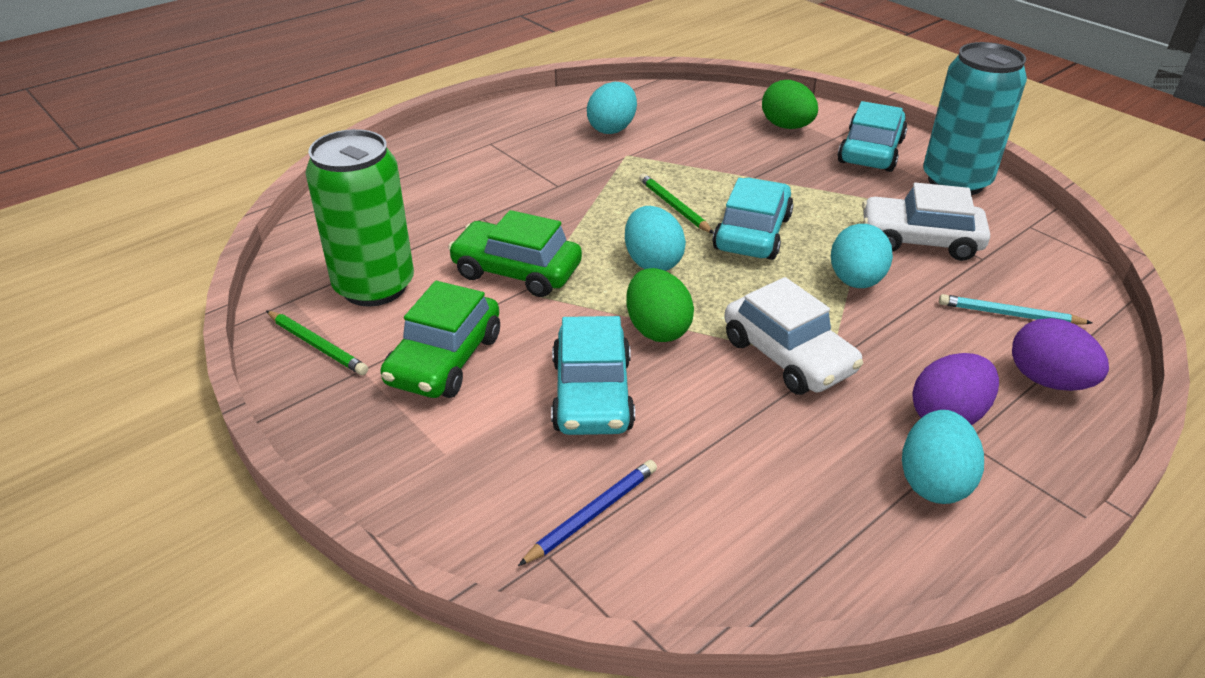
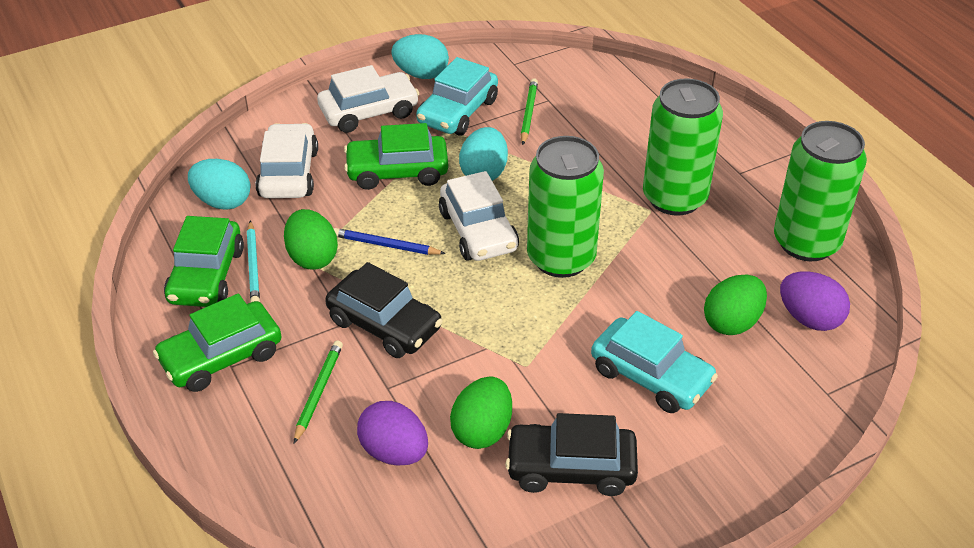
black car: none = 0 -> [325,262,443,358] [505,413,638,496] = 2
green can: [305,129,414,306] = 1 -> [527,136,604,278] [643,78,723,216] [774,121,867,261] = 3
green car: [380,281,500,398] [448,210,582,297] = 2 -> [153,294,282,392] [164,216,244,307] [344,123,448,190] = 3
green egg: [626,268,694,342] [762,80,818,129] = 2 -> [284,209,338,269] [450,376,512,449] [704,274,767,335] = 3
turquoise can: [923,42,1027,195] = 1 -> none = 0
turquoise car: [551,316,635,435] [712,178,793,260] [838,101,908,172] = 3 -> [416,57,498,136] [591,311,718,413] = 2
turquoise egg: [587,82,637,134] [625,206,686,271] [831,224,893,288] [902,410,984,504] = 4 -> [188,159,251,210] [391,34,449,79] [459,127,508,181] = 3
white car: [724,277,863,395] [862,182,990,261] = 2 -> [256,123,318,198] [317,65,419,133] [439,171,519,261] = 3

